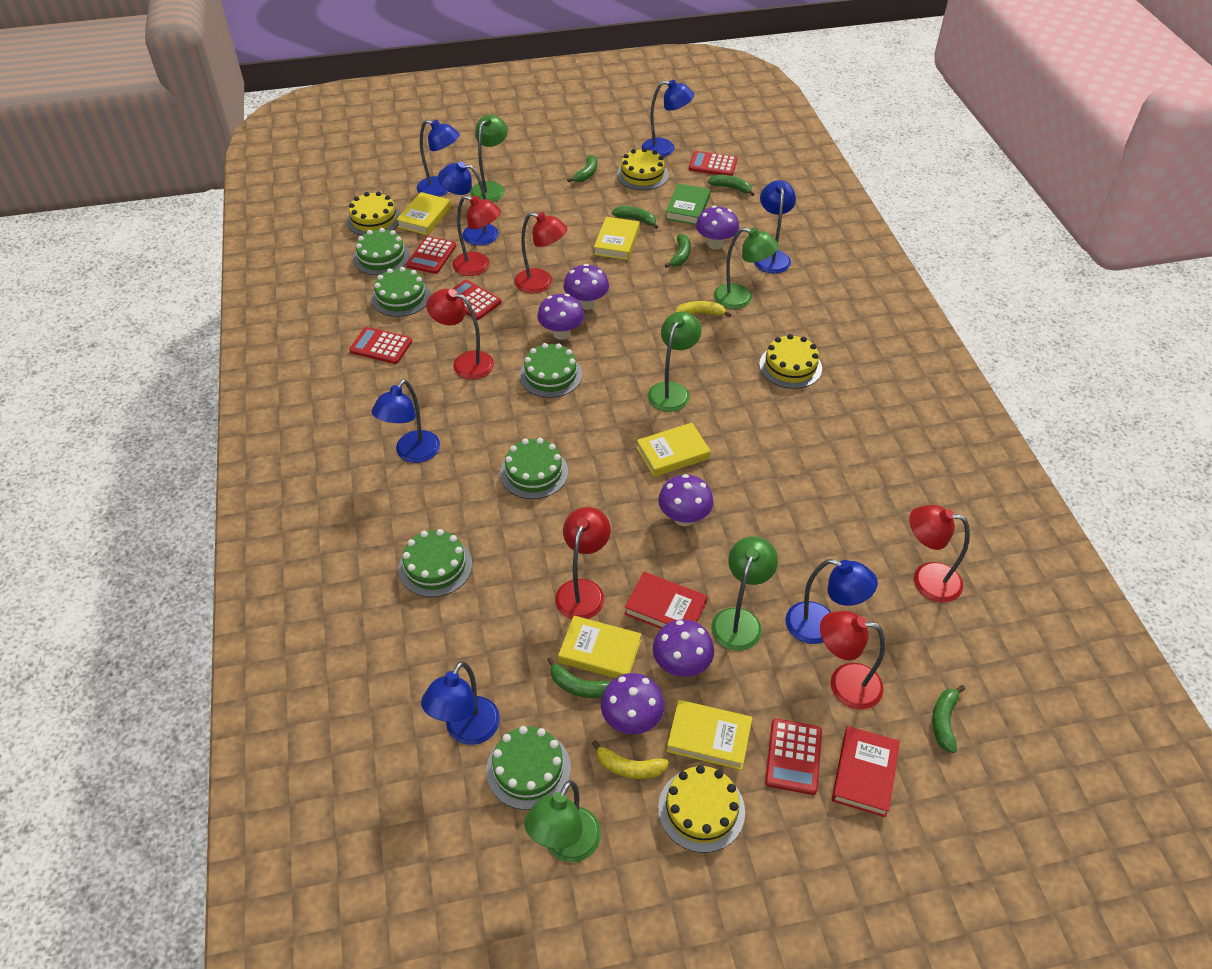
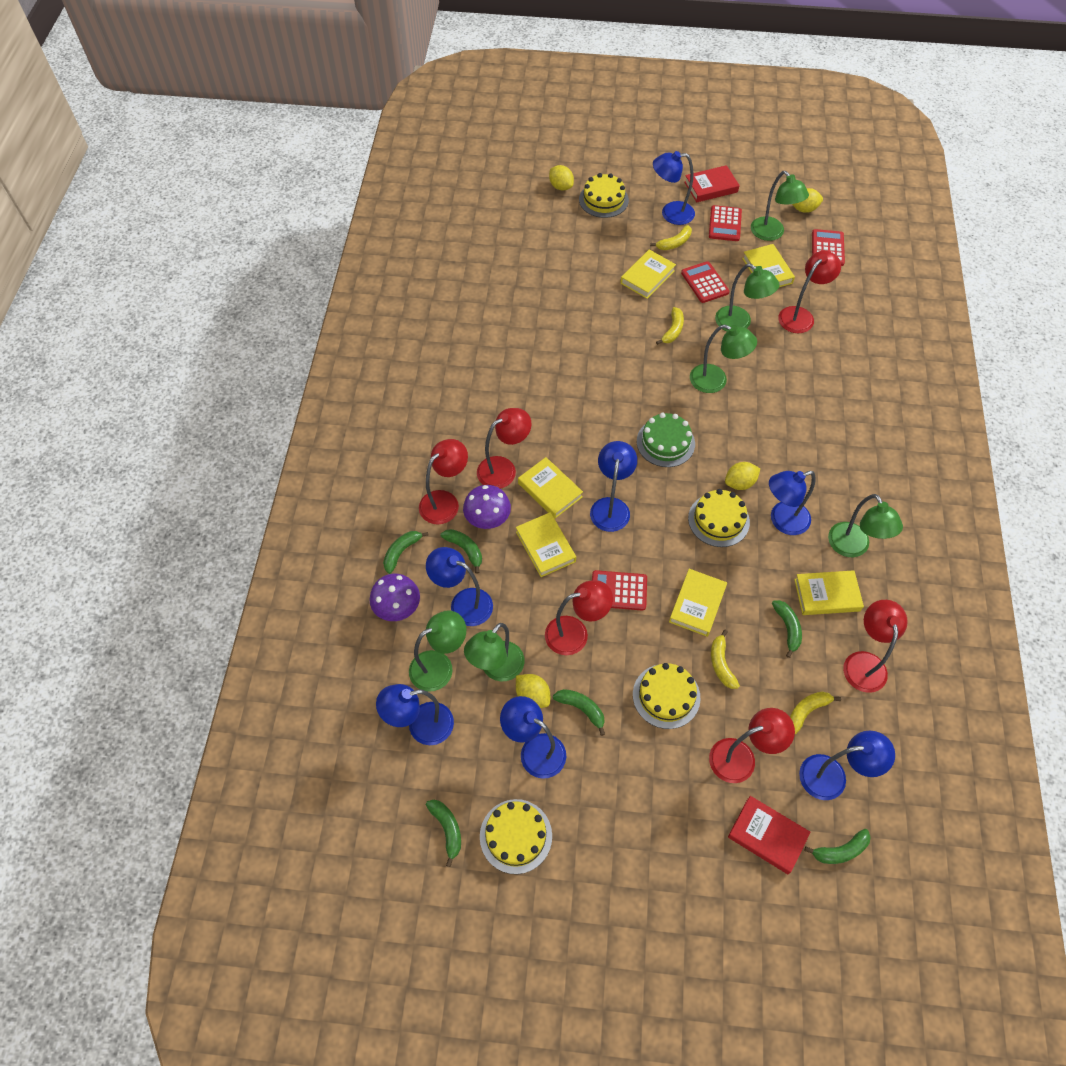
green book: [665,183,710,225] = 1 -> none = 0
green cake: [353,228,410,275] [371,267,431,317] [399,529,472,597] [486,726,571,810] [500,438,568,499] [519,343,582,398] = 6 -> [637,413,695,467] = 1
green lamp: [470,115,508,202] [524,781,601,862] [648,312,701,412] [711,536,778,651] [714,227,779,309] = 5 -> [409,610,466,692] [464,623,525,681] [690,325,757,393] [715,264,779,331] [751,171,809,241] [828,494,903,557] = 6
purple mushroom: [537,294,585,340] [563,264,609,310] [601,673,665,734] [653,619,714,677] [658,474,714,526] [696,206,739,250] = 6 -> [369,574,420,621] [463,485,511,529] = 2
red calculator: [349,327,412,364] [406,236,456,274] [452,280,501,320] [689,151,737,176] [765,719,822,795] = 5 -> [592,570,647,611] [681,261,729,303] [709,205,742,241] [812,229,845,266] = 4
yellow banana: [592,740,669,779] [675,301,732,317] = 2 -> [650,225,692,250] [656,307,684,345] [711,630,740,689] [790,692,841,734] = 4
yellow book: [396,192,451,235] [558,616,641,678] [594,217,640,260] [637,423,711,477] [667,700,752,770] = 5 -> [516,512,576,577] [518,457,583,519] [620,249,676,299] [669,569,727,637] [742,244,795,287] [794,570,864,615] = 6
yellow lemon: none = 0 -> [516,674,550,708] [549,165,574,190] [725,462,760,490] [792,188,823,213] = 4

